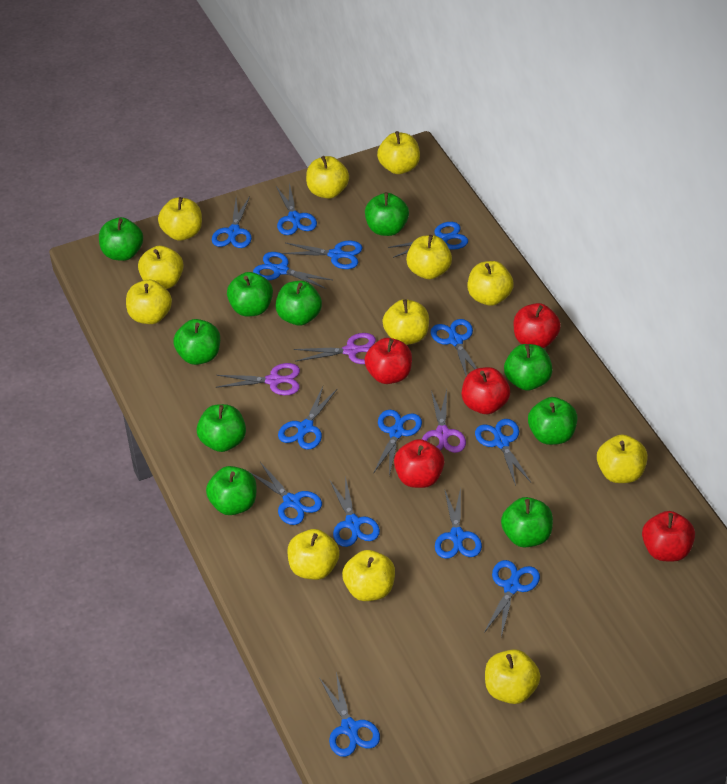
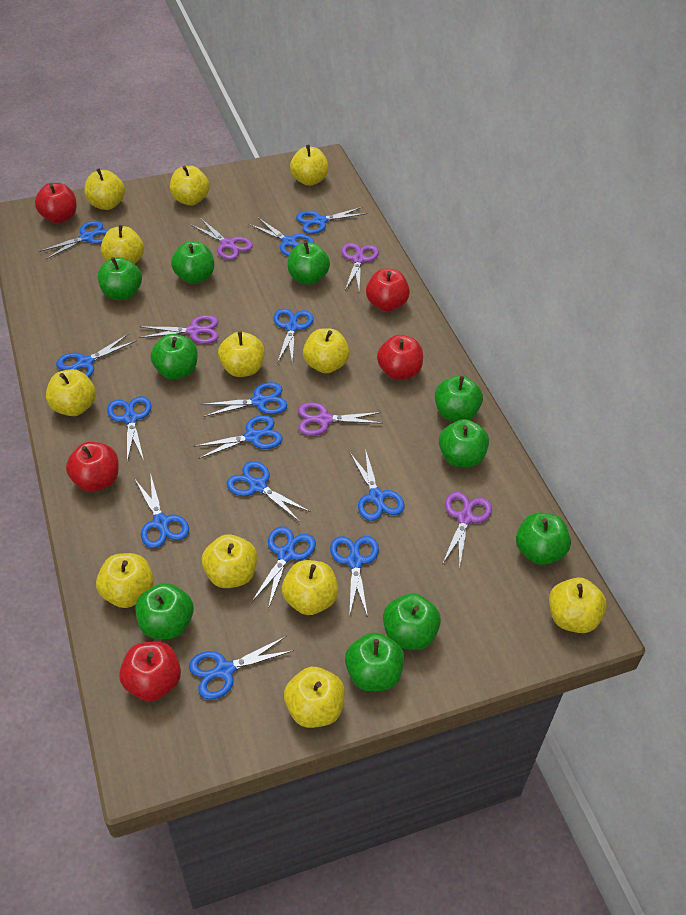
purple scissors: [216,363,300,395] [294,333,376,364] [422,390,466,453] = 3 -> [139,315,218,344] [190,219,253,260] [298,402,383,436] [341,243,379,290] [443,492,492,570] = 5

